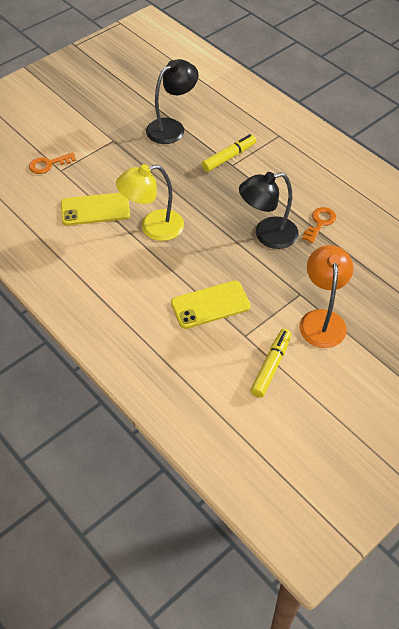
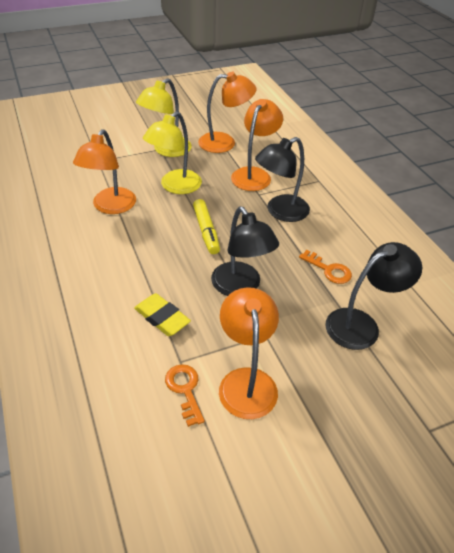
black lamp: [146,59,199,144] [239,172,298,249] = 2 -> [211,207,279,296] [255,137,310,222] [326,242,422,350] = 3
orange lamp: [299,245,353,348] = 1 -> [73,129,136,214] [198,72,257,153] [219,287,279,419] [231,99,283,191] = 4
yellow eraser: none = 0 -> [134,293,191,336] = 1
yellow lamp: [116,164,184,241] = 1 -> [136,78,192,157] [143,112,202,194] = 2
yellow marker: [202,134,256,172] [251,329,291,398] = 2 -> [193,199,220,254] = 1
yellow phone: [61,193,130,225] [171,281,251,329] = 2 -> none = 0

